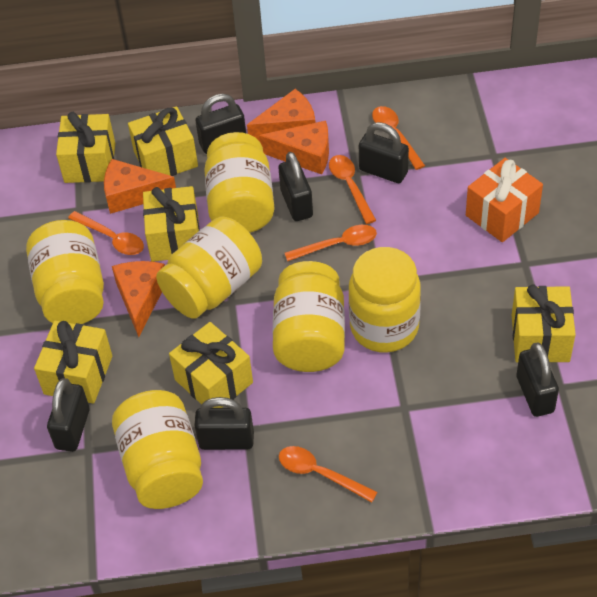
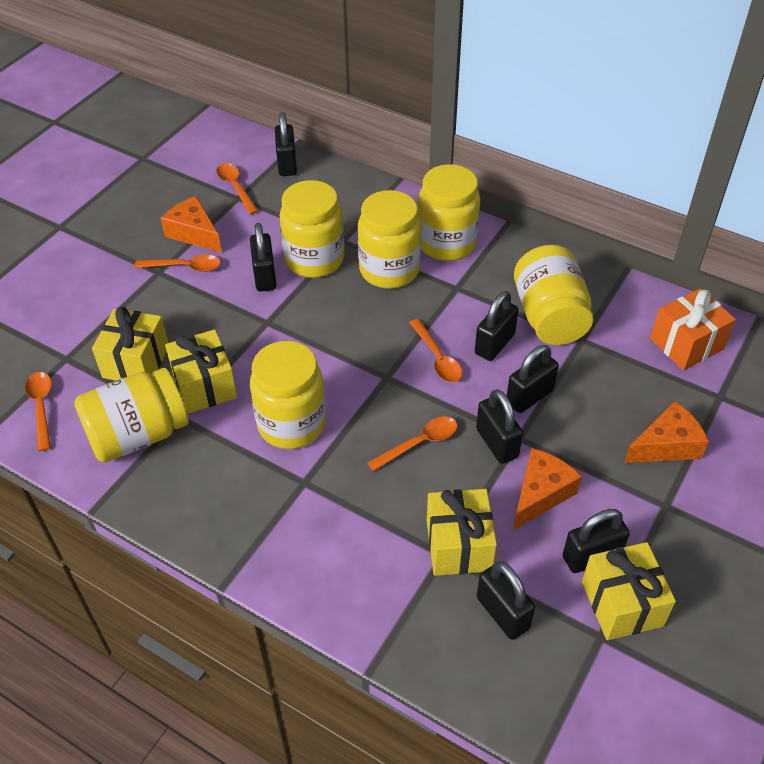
black padlock: [47,378,90,452] [194,397,254,450] [195,94,246,154] [278,152,313,221] [359,122,409,183] [516,343,559,417] = 6 -> [250,223,277,292] [275,112,297,176] [475,291,518,361] [476,389,523,464] [477,561,535,640] [507,345,559,413] [563,509,630,573] = 7
orange cheese: [104,159,176,214] [112,261,165,337] [247,89,315,141] [259,121,329,175] = 4 -> [160,196,222,253] [513,448,582,530] [624,401,709,463] = 3
yellow gift: [34,321,112,404] [56,112,115,183] [128,106,198,176] [143,186,200,262] [169,322,253,408] [512,285,576,362] = 6 -> [92,307,168,380] [165,329,237,414] [427,489,497,576] [582,542,676,640] = 4

